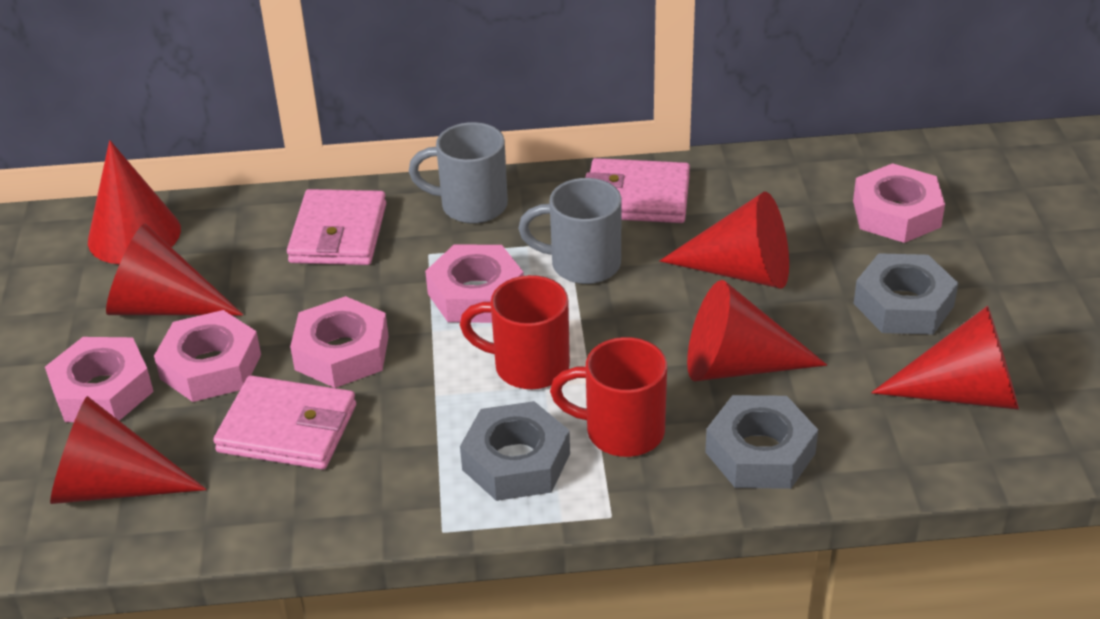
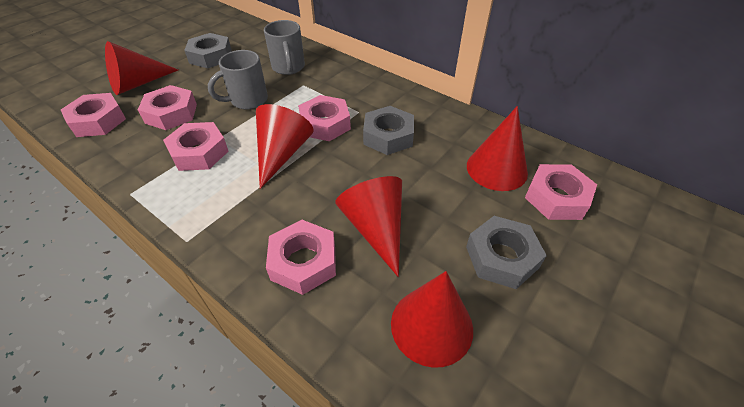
pink nut: [45,337,154,422] [154,310,261,402] [290,296,389,388] [425,244,524,323] [853,163,945,243] = 5 -> [61,93,126,137] [138,85,197,130] [163,122,229,171] [266,220,336,295] [298,95,351,141] [525,164,597,220] = 6
pink wallet: [213,376,356,470] [287,189,386,265] [585,158,690,223] = 3 -> none = 0
red cone: [50,396,207,504] [88,140,181,264] [106,223,243,315] [659,192,789,289] [687,280,827,381] [871,306,1019,410] = 6 -> [105,41,178,95] [256,104,314,189] [335,176,402,277] [391,271,473,368] [467,106,528,191] = 5
red mug: [460,275,570,389] [550,337,667,457] = 2 -> none = 0

